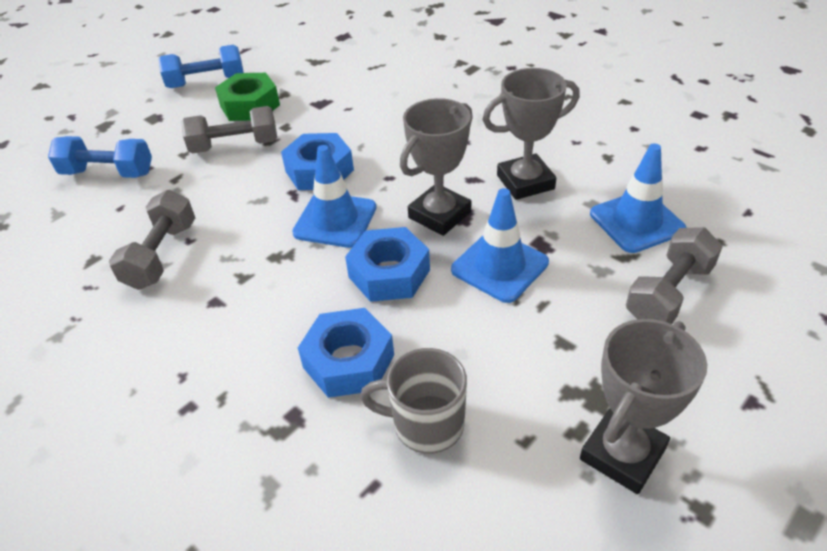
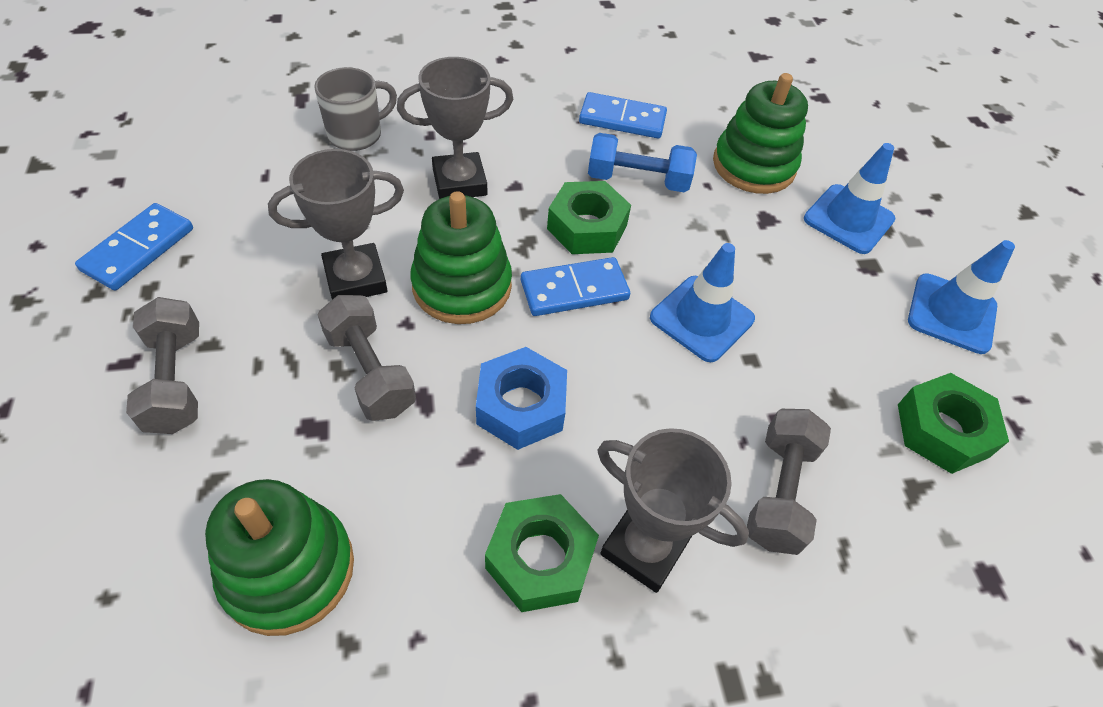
blue domino: none = 0 -> [75,203,193,290] [521,257,630,316] [579,92,667,138] = 3
blue dumbbell: [48,136,152,178] [158,45,244,88] = 2 -> [588,133,697,192] = 1
blue nut: [281,133,354,190] [298,308,394,398] [345,227,430,302] = 3 -> [476,347,567,450] = 1
green nut: [215,73,280,121] = 1 -> [485,494,599,612] [547,181,631,254] [898,373,1009,474] = 3
green stacking toy: none = 0 -> [205,479,354,636] [410,191,512,324] [713,73,808,194] = 3

